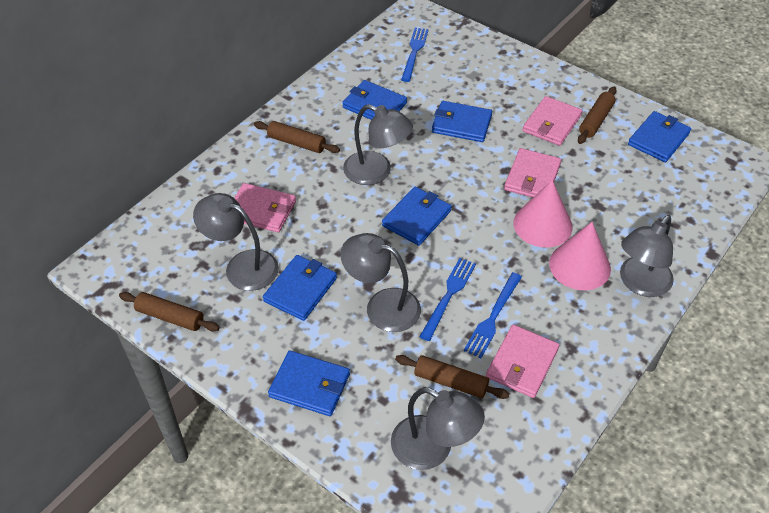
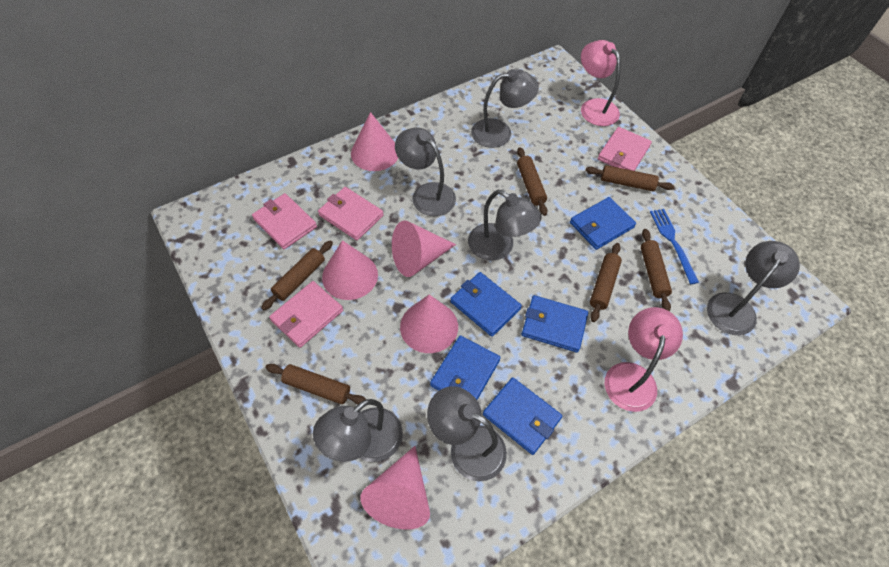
blue fork: [401,28,429,82] [419,258,476,341] [464,272,522,358] = 3 -> [650,209,699,284] = 1
blue wallet: [263,255,337,321] [268,350,350,416] [342,80,407,120] [382,187,452,246] [432,101,492,142] [628,111,691,162] = 6 -> [430,335,501,400] [450,272,522,337] [483,377,562,455] [522,295,588,353] [570,197,636,250] = 5
brown rolling pin: [119,292,220,332] [254,121,340,153] [395,355,509,399] [578,87,616,144] = 4 -> [261,240,333,310] [266,364,366,404] [517,147,548,216] [586,165,674,191] [590,243,622,322] [641,229,672,312] = 6
grey lamp: [193,193,279,291] [340,233,421,332] [343,104,413,185] [391,387,485,470] [620,215,674,297] = 5 -> [313,399,403,462] [395,127,456,216] [427,386,507,482] [468,190,542,261] [471,69,539,148] [707,241,800,335] = 6
pink cone: [513,180,572,248] [549,222,611,290] = 2 -> [322,240,378,300] [351,112,398,171] [360,446,430,529] [392,220,456,277] [400,294,458,353] = 5
pink lamp: none = 0 -> [581,40,621,126] [605,307,683,412] = 2

